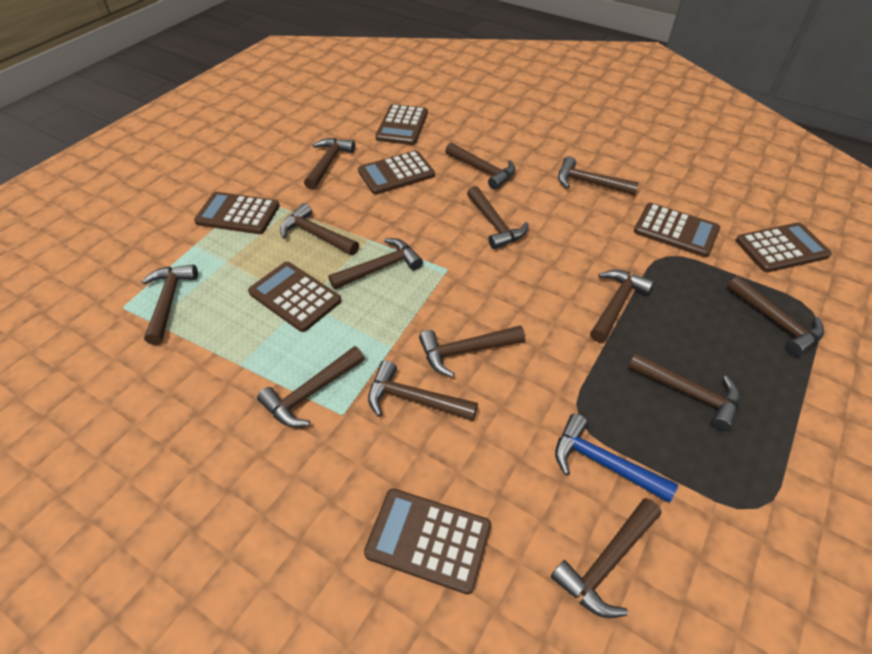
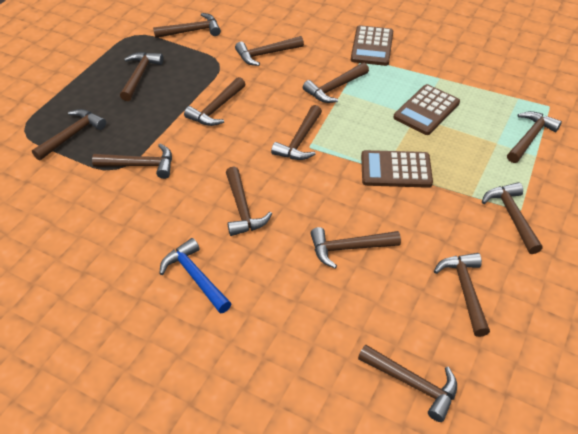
brown calculator: [194,192,280,234] [248,262,341,332] [358,150,435,195] [364,489,491,594] [375,104,428,145] [634,203,720,257] [736,222,832,272] = 7 -> [351,25,393,66] [361,150,433,188] [393,84,460,135] = 3

